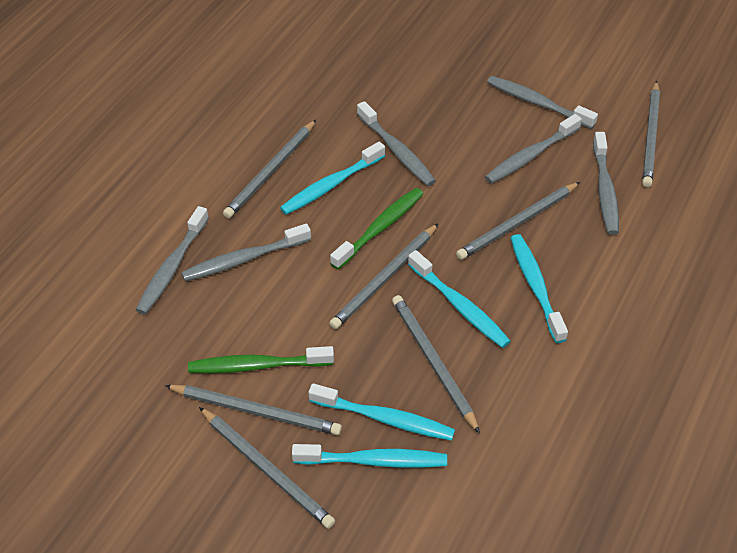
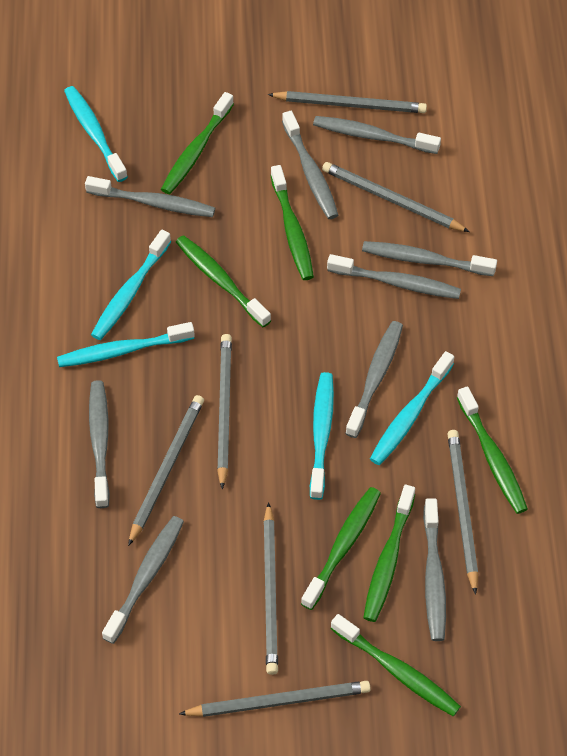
green toothbrush: [188,346,334,374] [330,188,423,270] = 2 -> [161,92,234,194] [176,235,271,327] [270,165,314,280] [301,487,381,610] [331,614,461,716] [363,485,415,622] [457,386,528,514] = 7
grey toothbrush: [136,206,209,314] [181,223,311,281] [357,101,436,186] [485,114,582,184] [487,76,598,129] [593,132,619,235] = 6 -> [85,176,215,217] [89,380,110,508] [102,516,184,644] [282,111,338,219] [313,116,441,154] [327,254,461,299] [345,321,403,438] [362,241,497,276] [423,498,446,641] = 9

